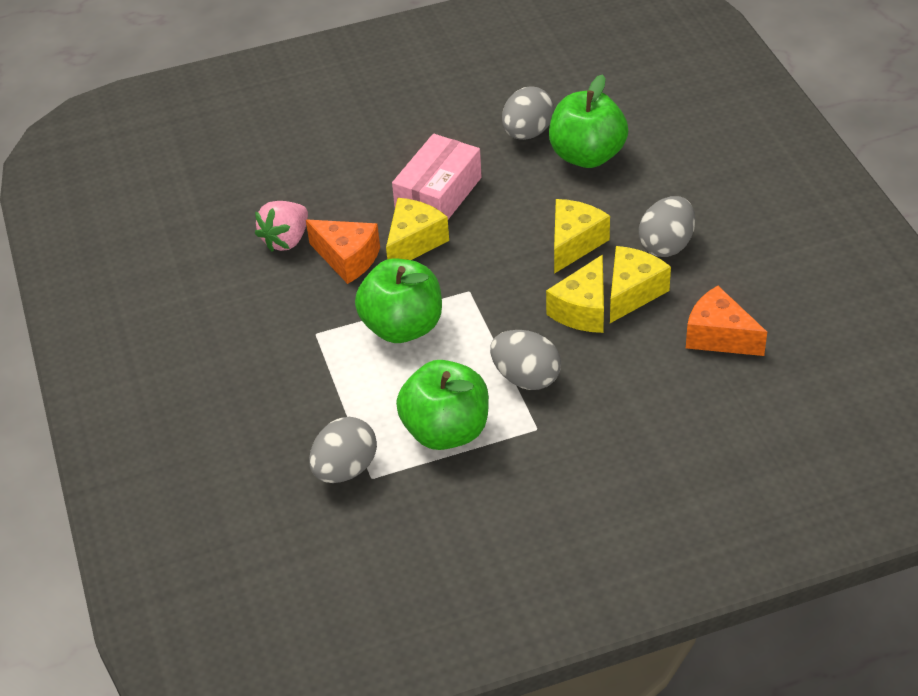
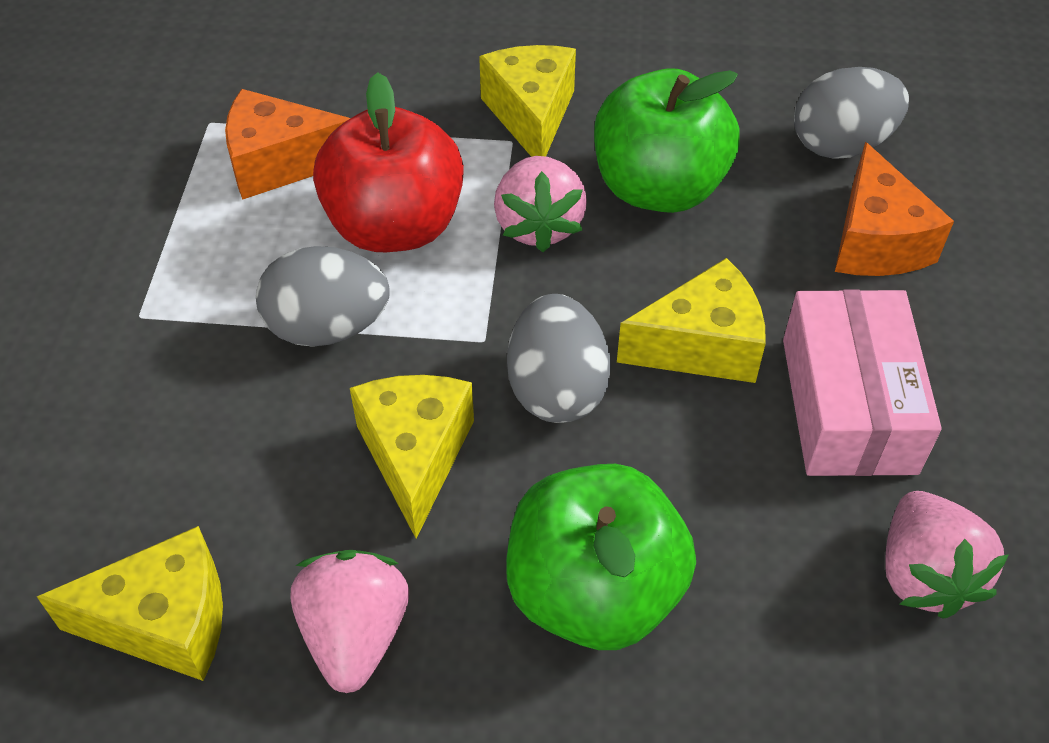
green apple: [355,259,442,343] [396,360,489,450] [549,74,628,168] = 3 -> [506,464,696,650] [594,68,740,213] = 2
grey egg: [309,417,377,483] [490,330,561,390] [502,87,554,140] [639,196,695,257] = 4 -> [256,246,389,347] [507,294,611,423] [794,67,909,159] = 3
pink strawberry: [255,201,308,252] = 1 -> [290,550,409,693] [494,156,587,252] [885,491,1009,619] = 3
red apple: none = 0 -> [313,72,464,252] = 1

